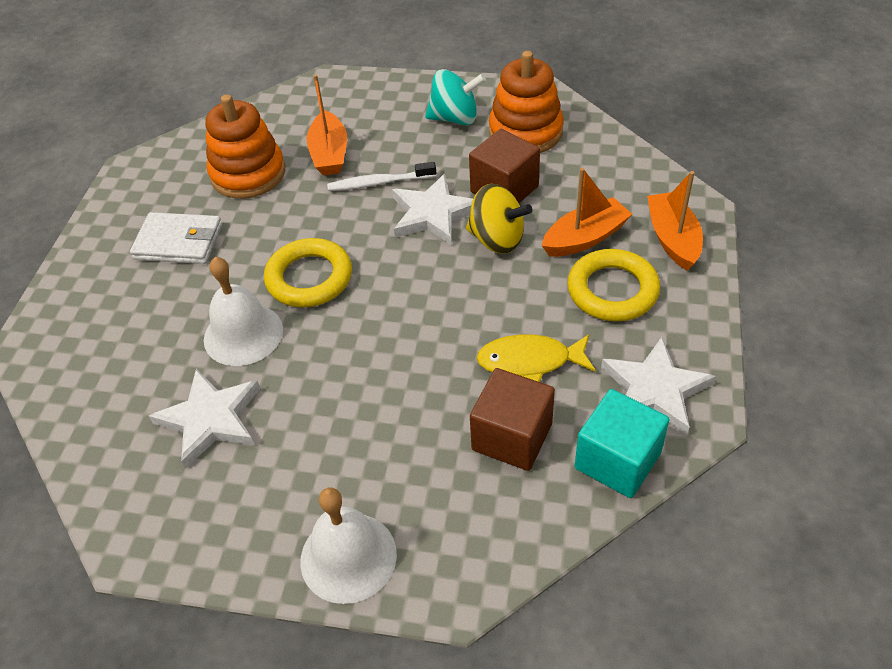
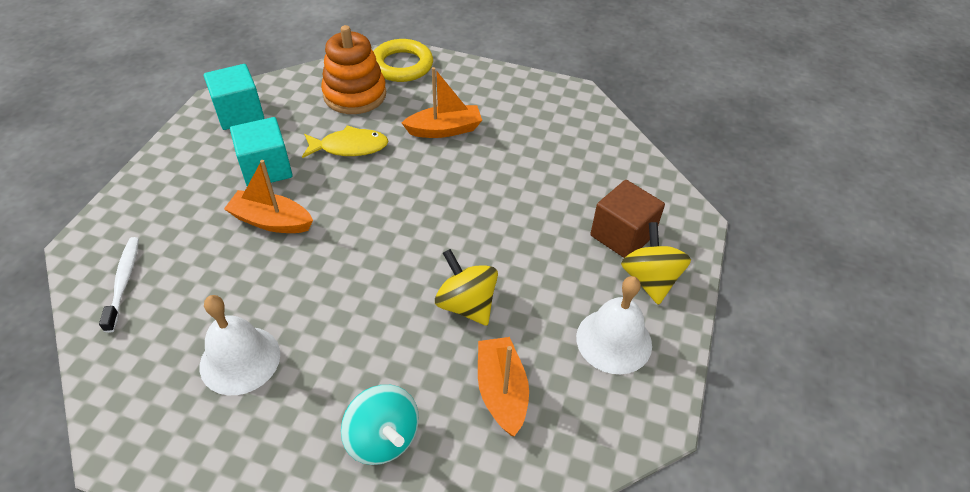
brown cube: [469,129,540,203] [470,368,555,471] = 2 -> [590,180,665,258] = 1
orange stacking toy: [205,94,285,199] [489,51,564,153] = 2 -> [321,25,386,114] = 1
turquoise cube: [575,389,670,498] = 1 -> [204,64,264,130] [230,117,293,186] = 2
white star: [149,369,260,469] [392,174,473,246] [601,337,716,435] = 3 -> none = 0
white wallet: [130,212,222,264] = 1 -> none = 0
yellow ring: [264,238,352,308] [567,249,660,321] = 2 -> [373,39,433,82] = 1
yellow spinning top: [466,184,532,254] = 1 -> [435,249,498,326] [621,222,691,305] = 2

